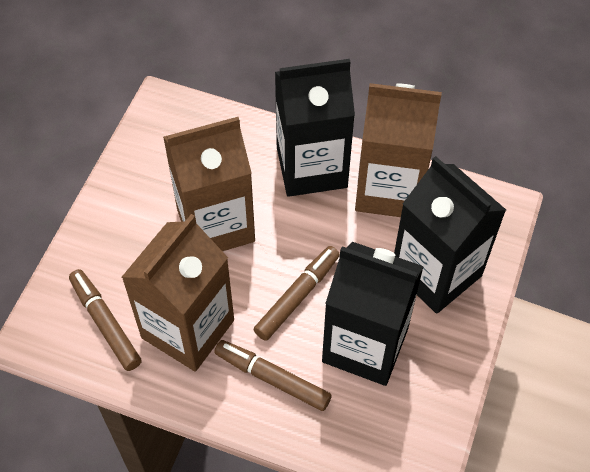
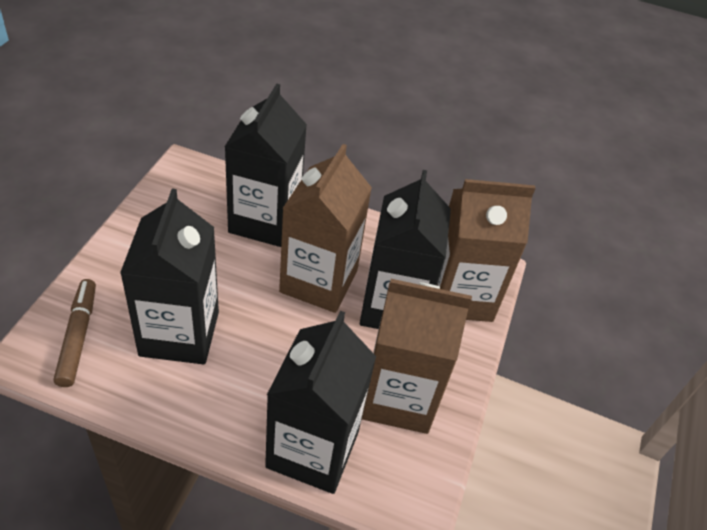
black carton: [275,59,355,197] [322,242,424,386] [394,156,506,314] = 3 -> [120,189,219,364] [225,83,307,247] [265,311,376,494] [360,170,451,329] = 4
brown marker: [69,269,142,371] [214,340,332,411] [253,246,340,341] = 3 -> [54,279,96,387] = 1

